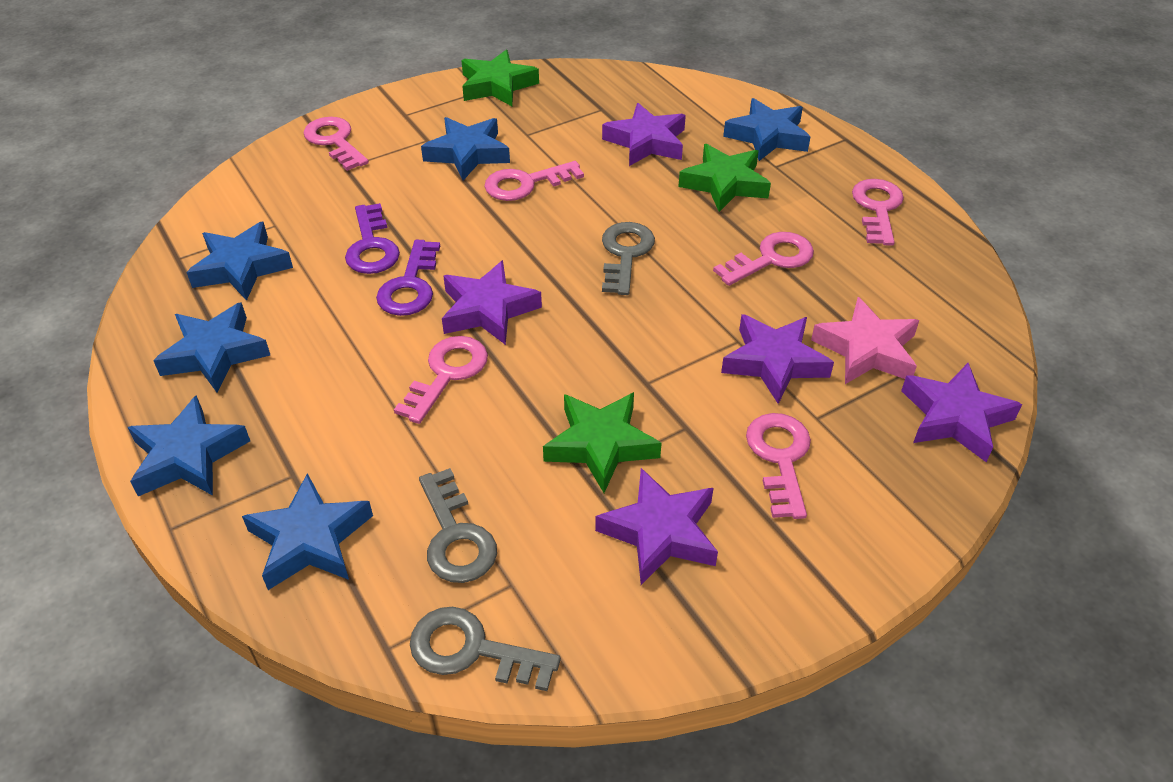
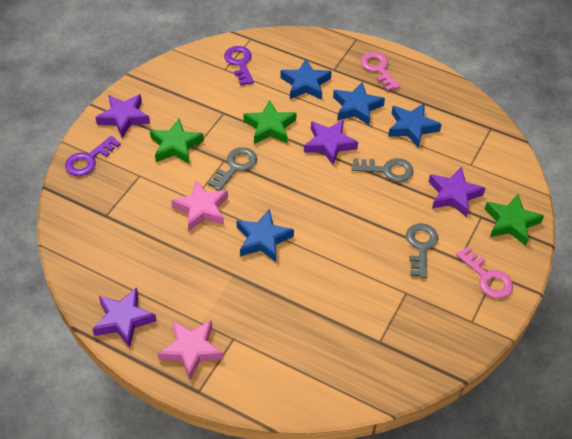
blue star: [128,395,250,496] [153,302,270,393] [186,222,293,301] [242,473,373,590] [421,117,510,180] [723,98,811,161] = 6 -> [236,209,294,262] [281,59,331,100] [333,82,385,125] [388,103,442,148] = 4
pink key: [304,117,369,171] [394,336,488,424] [484,161,584,201] [713,232,814,286] [746,413,811,519] [852,179,904,246] = 6 -> [360,52,400,91] [456,246,513,299] = 2
pink star: [811,297,919,384] = 1 -> [158,320,223,380] [171,180,228,231] = 2
purple star: [442,260,542,345] [595,468,718,585] [602,103,686,166] [721,314,834,404] [901,363,1022,462] = 5 -> [92,287,157,348] [95,94,150,138] [304,120,358,165] [429,167,485,217] = 4

